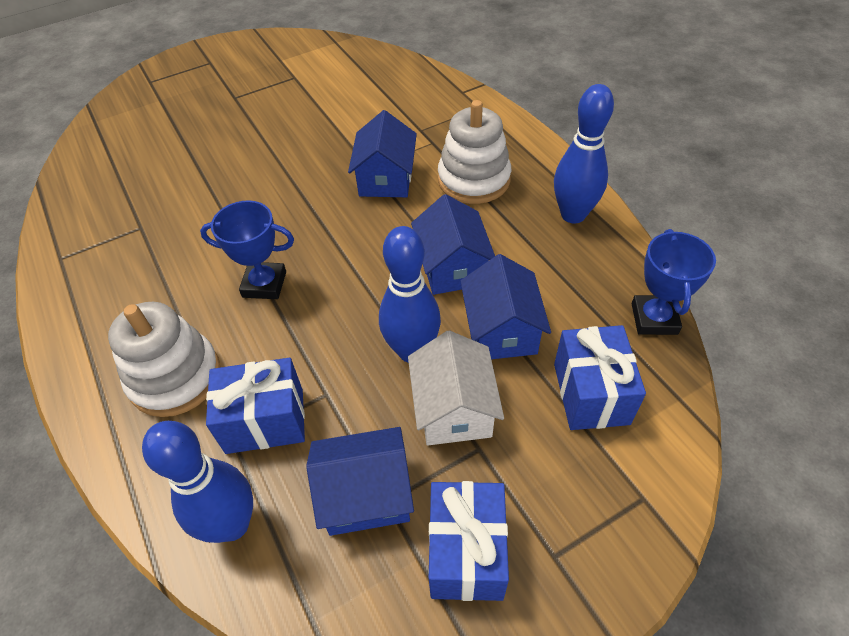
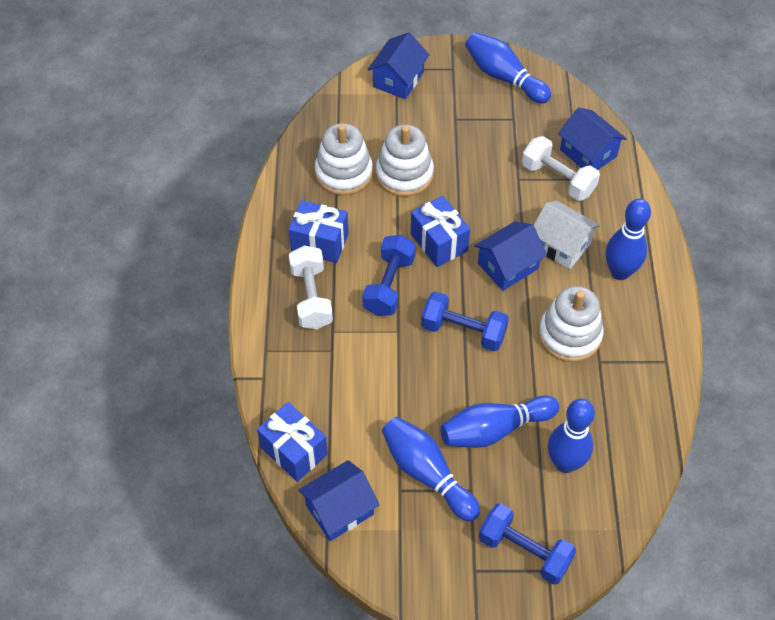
blue bowling pin: [142,421,253,543] [379,226,441,363] [554,84,614,223] = 3 -> [382,417,480,521] [440,395,559,448] [465,32,551,104] [548,399,595,473] [606,199,651,280] = 5
blue dumbbell: none = 0 -> [362,235,416,316] [421,292,509,351] [479,503,576,585] = 3
blue trophy: [200,200,294,299] [632,229,716,335] = 2 -> none = 0
white dumbbell: none = 0 -> [289,246,333,329] [522,136,600,201] = 2
white stacking toy: [108,302,221,417] [438,100,511,204] = 2 -> [315,123,373,195] [376,125,434,197] [539,286,604,362] = 3

